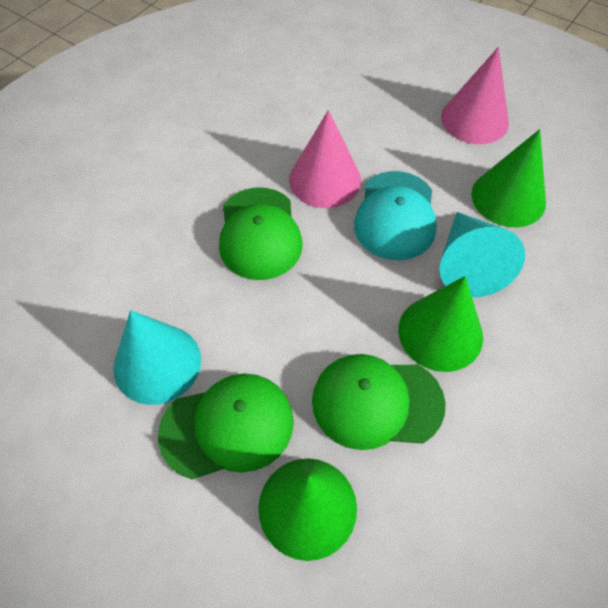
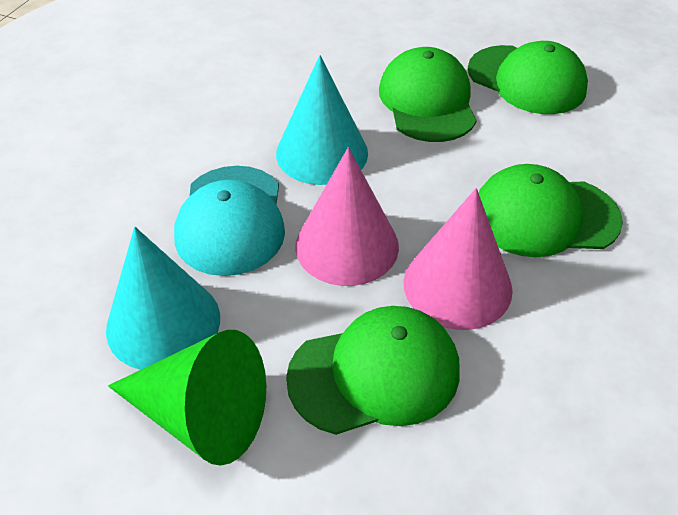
green cap: [158,374,294,479] [219,188,302,280] [312,354,446,450] = 3 -> [286,306,460,435] [379,47,477,142] [468,41,588,114] [478,164,623,257] = 4
green cone: [258,458,357,561] [398,276,483,372] [471,129,546,227] = 3 -> [108,330,266,466] = 1

